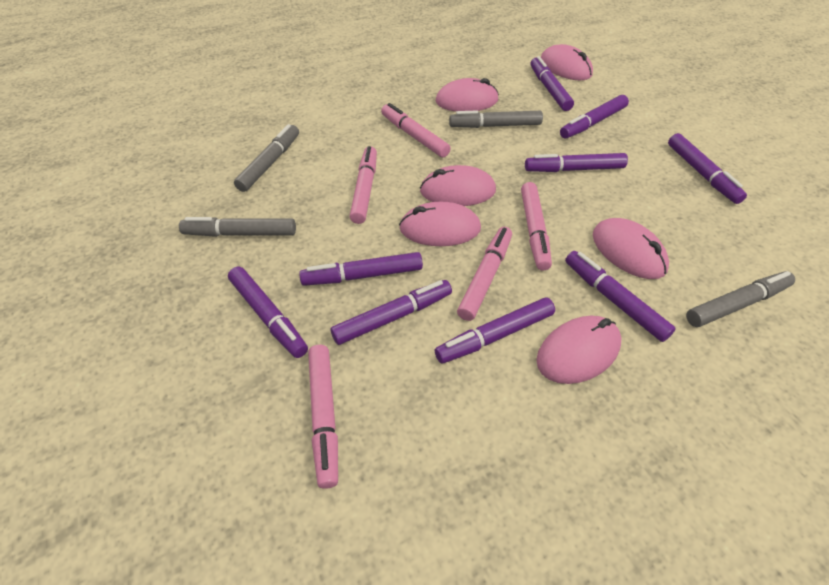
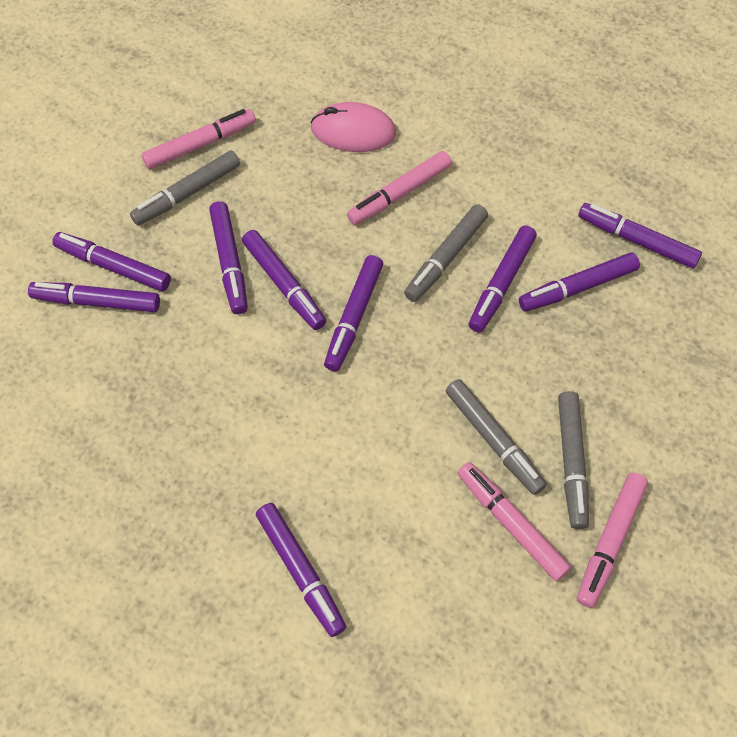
pink marker: [308,345,338,489] [350,146,377,224] [381,103,451,157] [457,227,512,321] [521,182,552,270] = 5 -> [142,109,256,169] [347,151,452,225] [458,462,571,581] [577,473,648,608] = 4
pink mouse: [399,202,481,246] [420,165,496,206] [435,78,499,112] [536,316,621,384] [541,44,593,80] [593,218,669,279] = 6 -> [310,102,396,152] = 1

